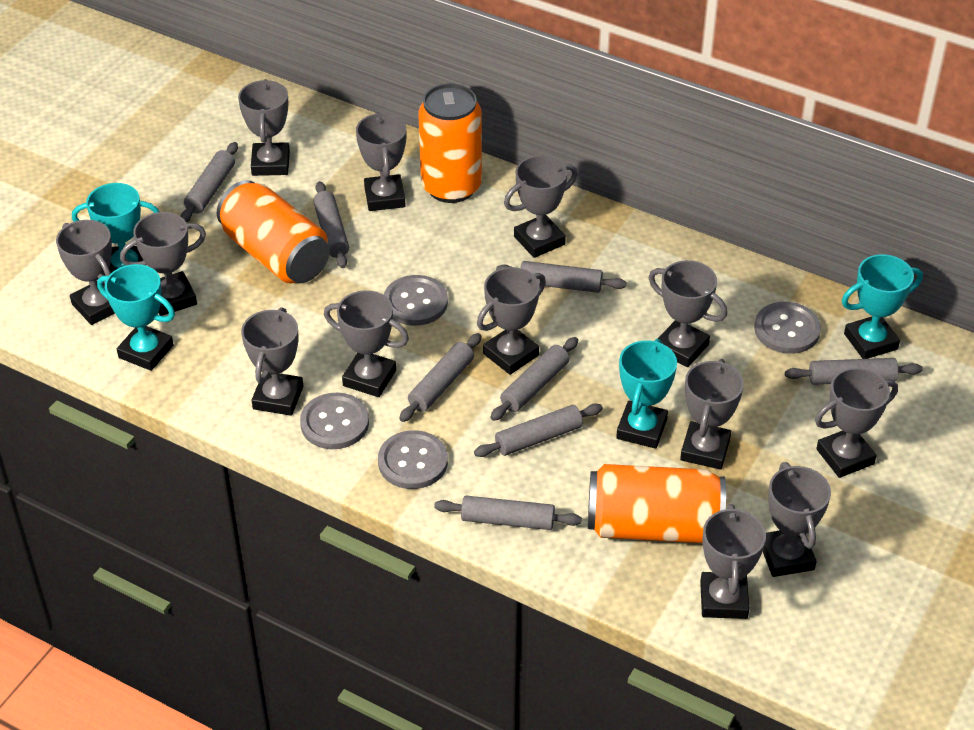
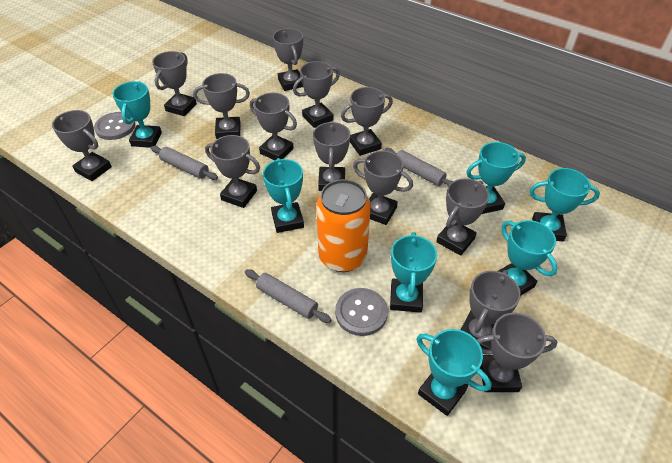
grey button: [300,393,369,449] [378,430,448,489] [384,275,448,326] [754,302,821,354] = 4 -> [94,112,135,140] [335,288,388,336] = 2
grey rolling pin: [181,142,238,222] [313,181,349,268] [399,333,482,422] [434,496,582,530] [474,404,603,457] [490,337,578,421] [496,261,627,293] [785,358,923,385] = 8 -> [151,146,218,180] [245,269,331,323] [384,148,453,186] = 3
orange can: [217,180,330,283] [418,83,482,203] [588,464,726,543] = 3 -> [316,179,371,272] = 1
turquoise trophy: [72,183,159,276] [97,264,175,371] [616,339,677,449] [842,254,923,359] = 4 -> [112,81,162,148] [263,158,304,233] [390,232,437,313] [416,329,491,416] [466,142,526,214] [498,220,558,295] [530,168,600,242] = 7

